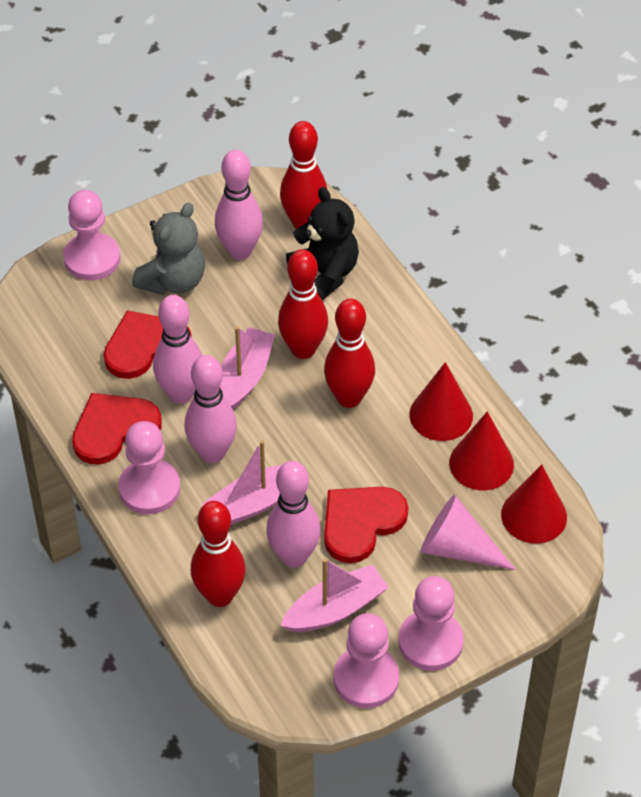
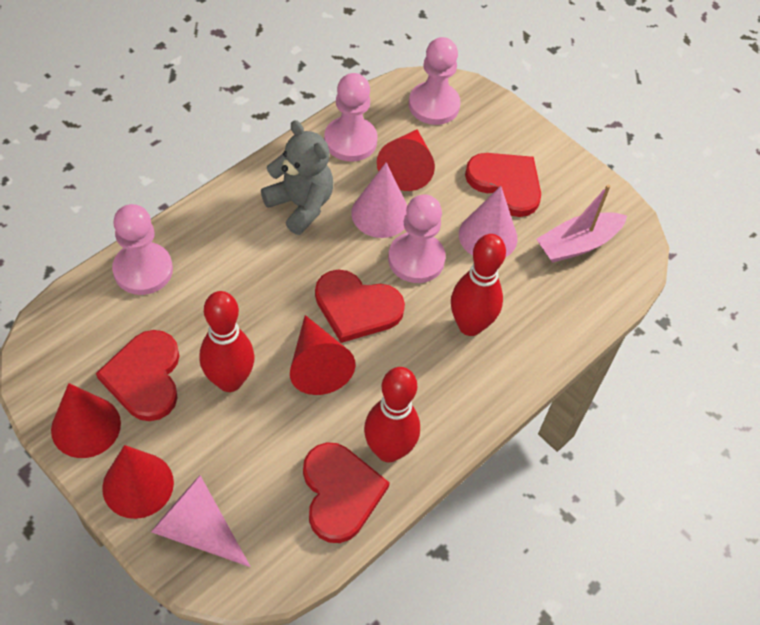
black teddy bear: [286,187,359,300] = 1 -> none = 0
pink boat: [202,440,305,525] [220,326,275,409] [281,559,389,632] = 3 -> [536,185,627,263] = 1
pink bowling pin: [153,295,202,404] [184,355,237,463] [215,150,263,260] [266,461,321,568] = 4 -> none = 0
pink cone: [420,495,516,570] = 1 -> [151,475,251,567] [351,162,407,238] [459,186,518,257] = 3
red bowling pin: [191,501,246,607] [278,249,328,359] [280,121,327,229] [324,299,375,408] = 4 -> [200,291,255,392] [364,367,420,462] [451,234,506,336] = 3
red cone: [409,362,473,441] [449,411,514,490] [501,464,567,544] = 3 -> [51,383,121,458] [102,445,174,519] [290,315,355,395] [377,129,435,191] = 4
red heart: [72,393,162,464] [104,311,192,379] [324,487,408,563] = 3 -> [96,330,179,421] [303,442,390,543] [315,270,405,343] [465,153,541,217] = 4

